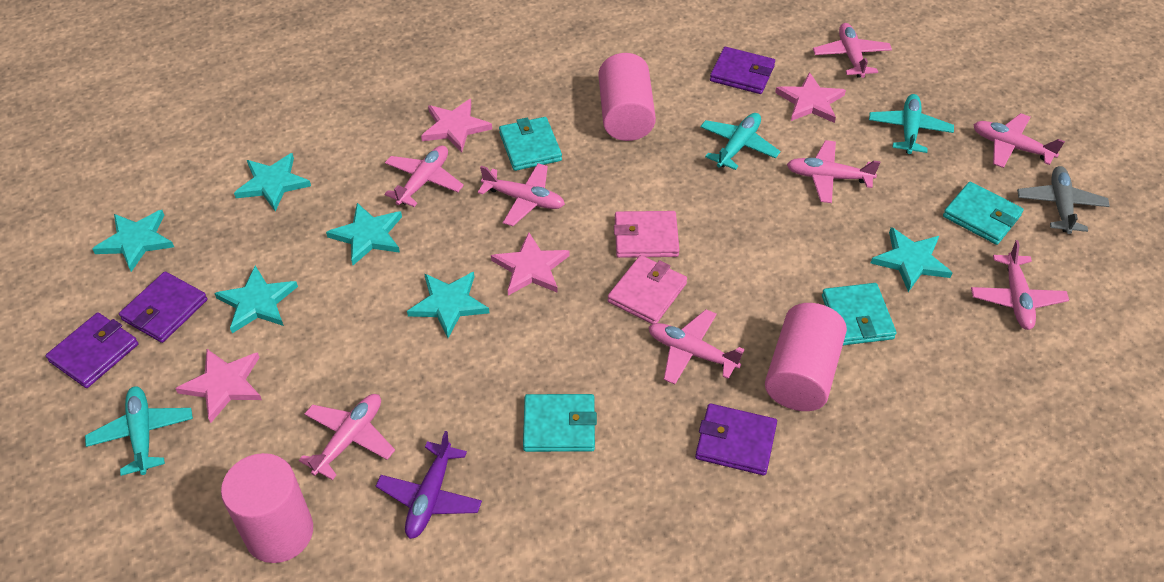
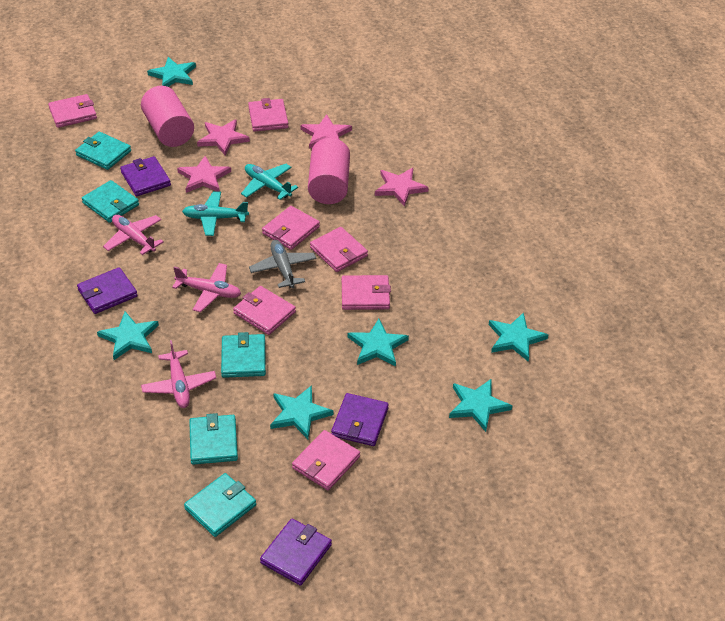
pink cylinder: [221,453,313,563] [599,53,656,141] [765,303,847,411] = 3 -> [141,86,194,147] [308,138,350,204] = 2
pink plane: [299,394,395,480] [385,146,464,207] [478,163,565,226] [649,309,745,385] [787,140,880,203] [813,23,892,78] [971,240,1069,330] [973,113,1065,168] = 8 -> [103,215,164,255] [141,340,216,408] [172,263,241,312] = 3
pink wallet: [608,255,687,324] [614,211,679,258] = 2 -> [48,94,97,128] [233,286,296,335] [248,98,289,132] [262,206,320,250] [292,430,360,490] [310,227,368,272] [342,275,391,310] = 7
purple plane: [376,431,482,539] = 1 -> none = 0
turquoise plane: [85,386,193,476] [700,113,780,170] [869,94,954,154] = 3 -> [182,191,249,236] [241,164,298,200] = 2
turquoise wallet: [499,117,562,171] [523,394,597,452] [822,283,896,345] [943,182,1024,245] = 4 -> [75,132,131,170] [82,180,139,223] [184,473,256,537] [189,413,238,465] [221,332,266,378] = 5

